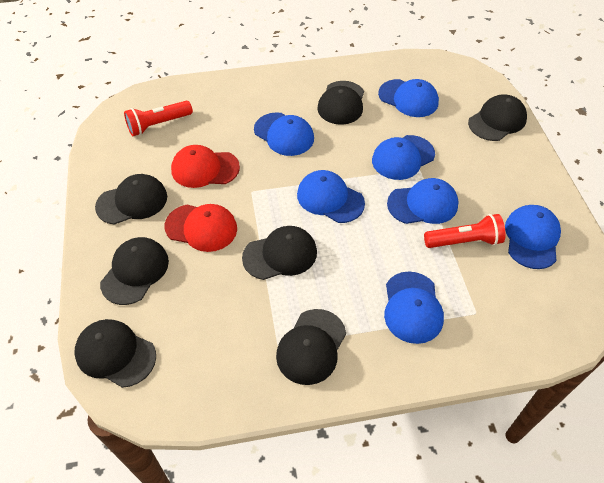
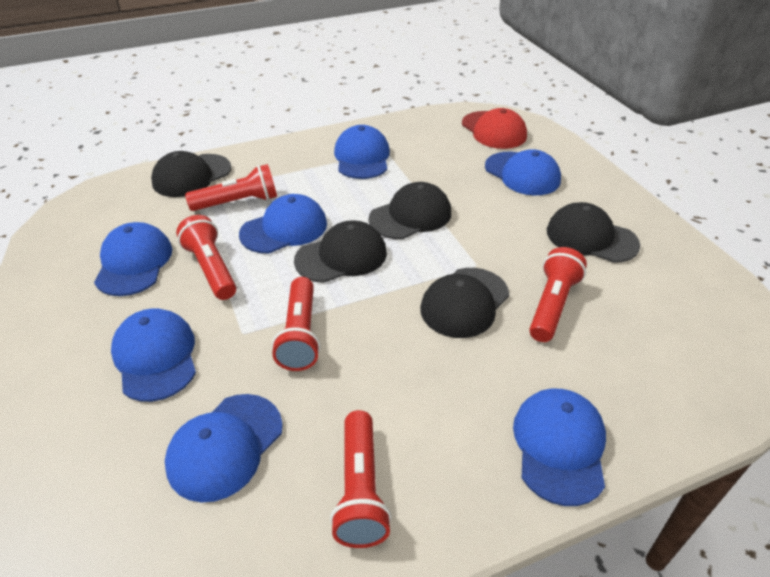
black cap: [74,319,156,388] [95,174,167,225] [100,237,169,305] [242,226,317,280] [276,309,346,385] [317,81,364,125] [468,94,527,141] = 7 -> [151,151,231,197] [294,220,387,283] [368,182,451,239] [420,268,509,338] [547,202,640,263] = 5
red cap: [165,204,237,252] [171,145,240,188] = 2 -> [462,108,527,149] = 1
red flashlight: [124,101,193,136] [424,214,506,248] = 2 -> [176,215,236,300] [185,164,277,211] [272,277,321,371] [330,410,392,548] [529,247,587,342] = 5

